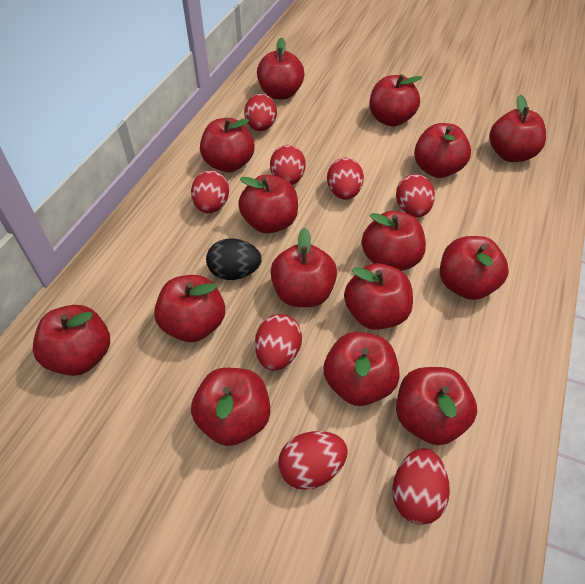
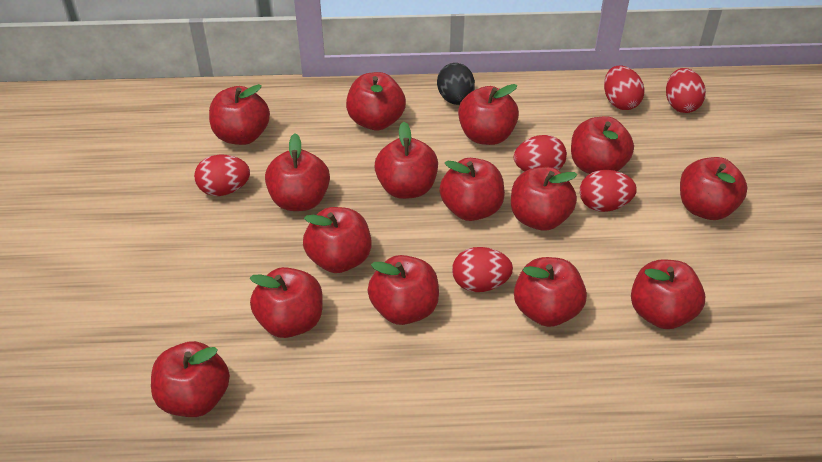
red egg: [191,170,229,213] [244,94,277,131] [255,314,302,371] [270,145,306,185] [278,431,348,490] [327,157,364,200] [392,448,450,525] [396,174,435,217] = 8 -> [194,154,250,196] [452,247,513,292] [514,135,567,171] [580,170,637,212] [604,66,645,110] [666,68,706,113] = 6

